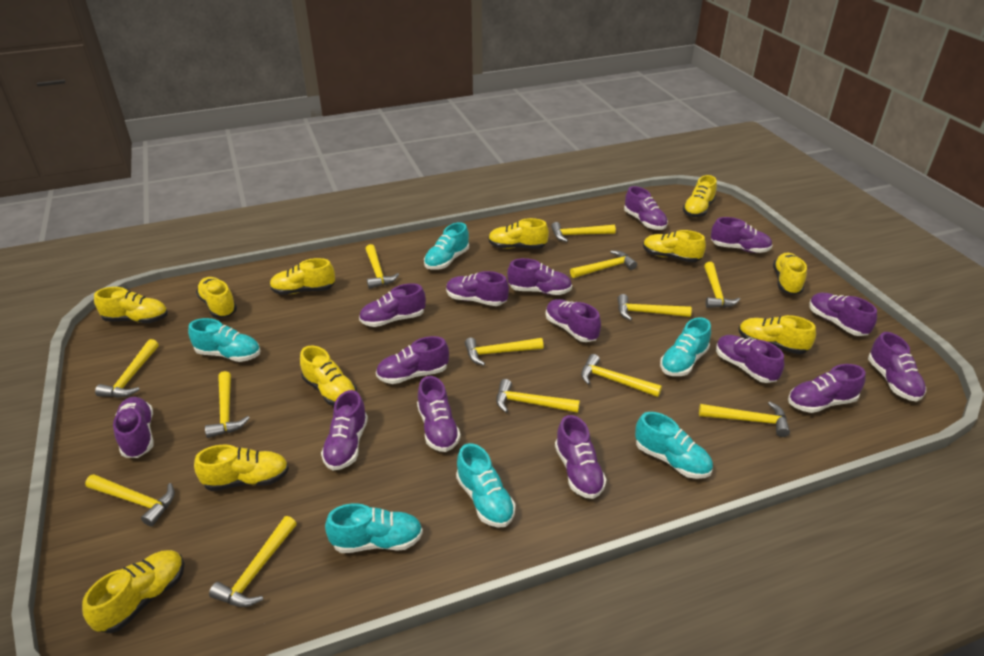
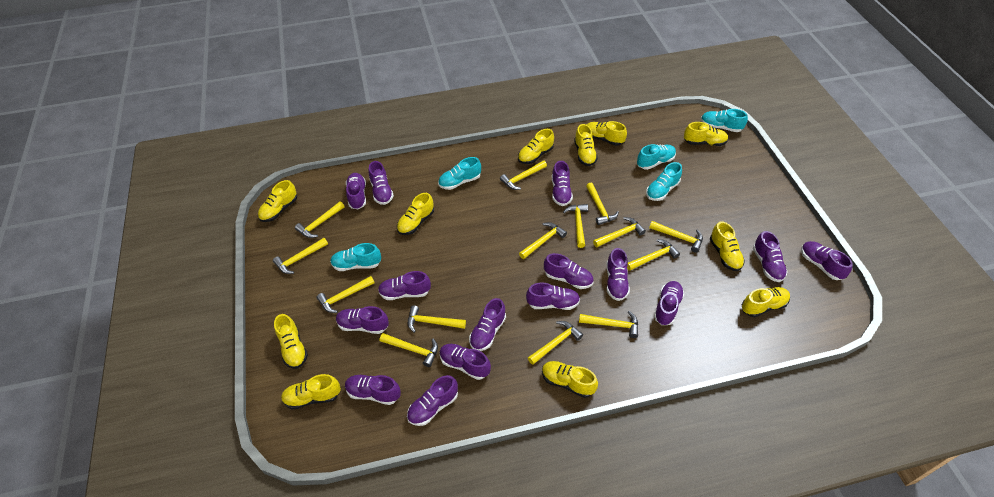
turquoise shoe: [188,318,260,362] [325,503,423,553] [424,222,469,270] [456,443,516,528] [635,412,713,479] [660,317,711,376] = 6 -> [330,243,381,271] [438,157,481,190] [637,144,676,170] [646,162,682,201] [701,109,748,132] = 5
yellow hammer: [85,474,175,527] [95,339,159,398] [205,371,250,438] [209,516,297,607] [366,244,399,289] [465,338,544,366] [496,379,580,413] [551,222,616,242] [570,250,637,278] [581,354,662,397] [618,294,692,321] [699,402,790,437] [704,262,740,308] = 13 -> [273,238,328,274] [295,201,345,238] [317,276,375,313] [380,333,438,367] [408,305,466,333] [500,161,547,190] [519,222,567,259] [528,321,583,365] [563,204,588,248] [579,311,638,338] [586,183,619,225] [593,217,646,247] [627,239,680,271] [649,221,703,252] = 14

